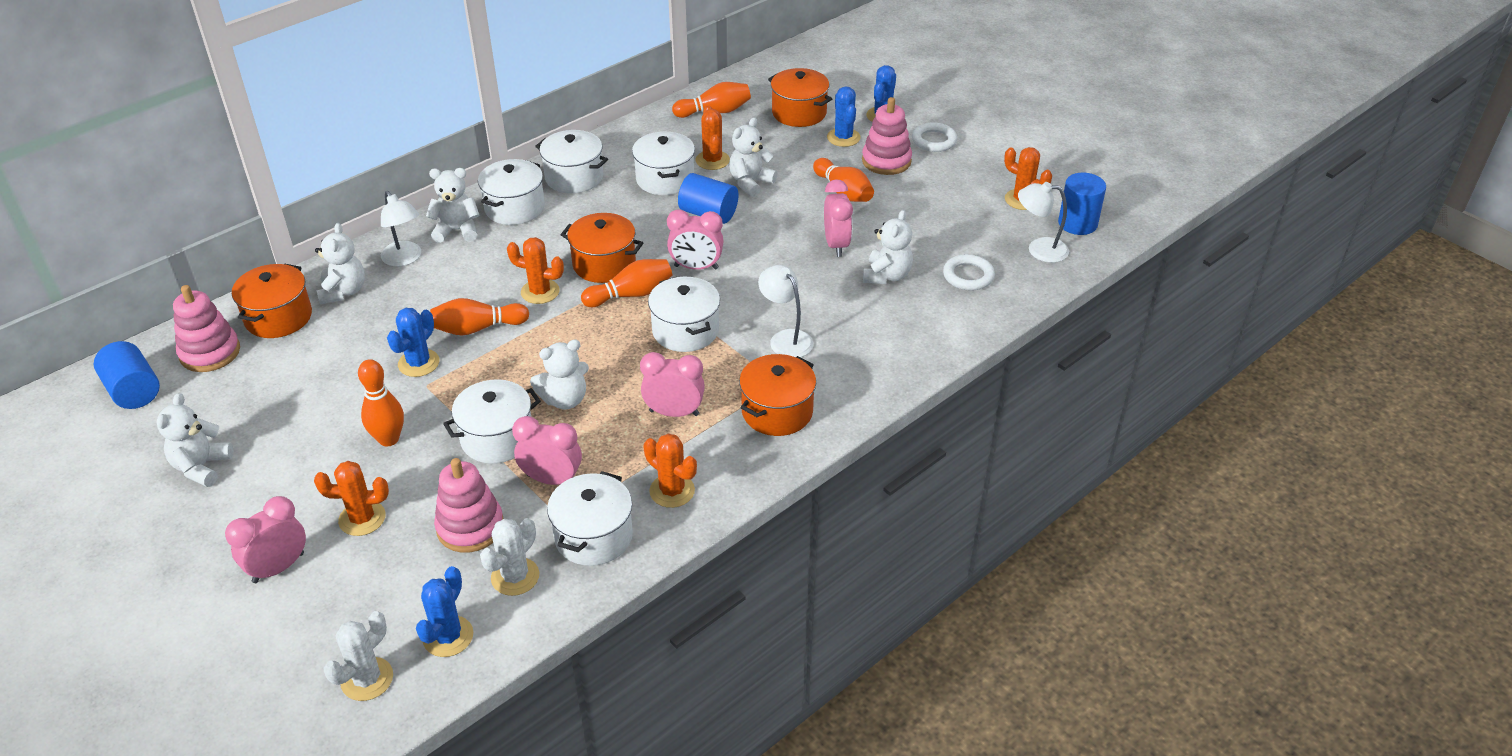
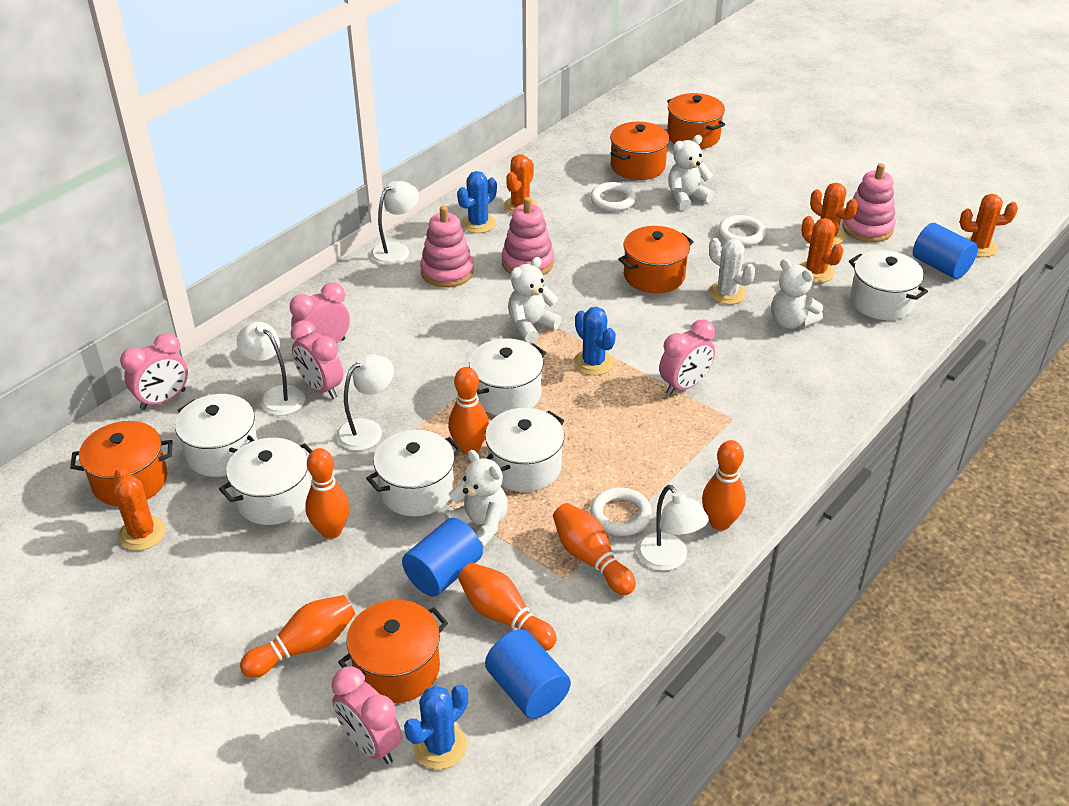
blue cactus: [387,308,439,377] [416,566,473,657] [827,86,861,147] [866,65,896,122] = 4 -> [404,685,468,769] [457,171,497,233] [574,307,616,375] = 3
orange bowling pin: [358,359,404,446] [430,298,529,335] [581,259,672,307] [672,82,751,118] [813,158,874,202] = 5 -> [240,595,355,678] [305,448,350,539] [448,367,489,455] [458,563,557,651] [553,503,636,595] [702,440,746,530] = 6
orange pot: [232,264,312,338] [561,213,643,283] [739,354,816,436] [768,68,832,127] = 4 -> [70,421,172,506] [338,600,448,703] [610,122,669,180] [618,226,694,293] [667,93,725,149] = 5
white cactus: [324,611,393,701] [480,518,539,596] = 2 -> [709,238,755,305] = 1
white lamp: [381,191,421,266] [758,265,813,357] [1018,182,1069,263] = 3 -> [237,322,305,416] [336,354,394,451] [370,181,419,265] [637,485,709,571] = 4
white ring: [912,122,957,152] [943,254,995,291] = 2 -> [590,182,636,212] [590,487,652,536] [718,215,766,246] = 3
white teddy bear: [156,393,234,487] [315,223,365,304] [426,168,480,243] [530,339,589,409] [729,117,778,197] [863,210,913,284] = 6 -> [444,450,508,548] [508,257,562,343] [668,135,714,211] [771,259,823,329] = 4

